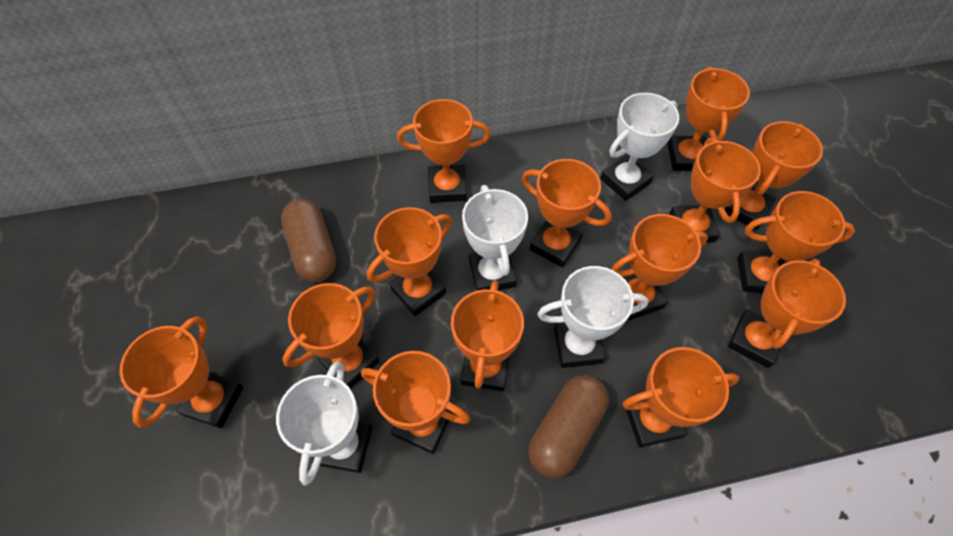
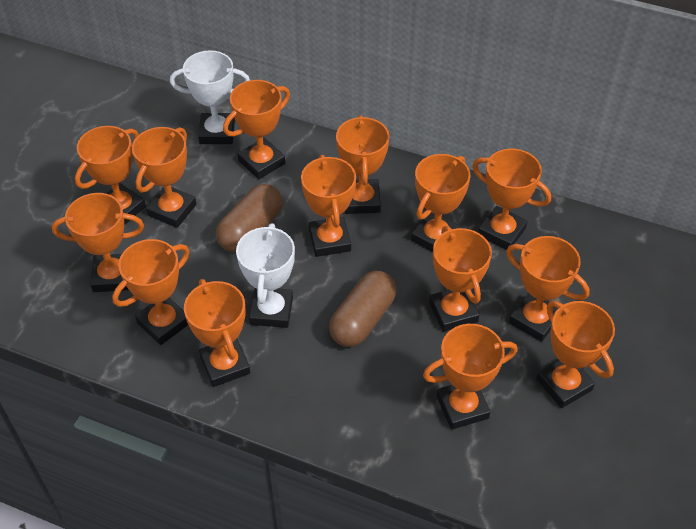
white trophy: [276,361,373,486] [462,185,528,291] [537,266,649,368] [600,93,679,201] = 4 -> [170,50,250,144] [236,223,295,328] = 2

